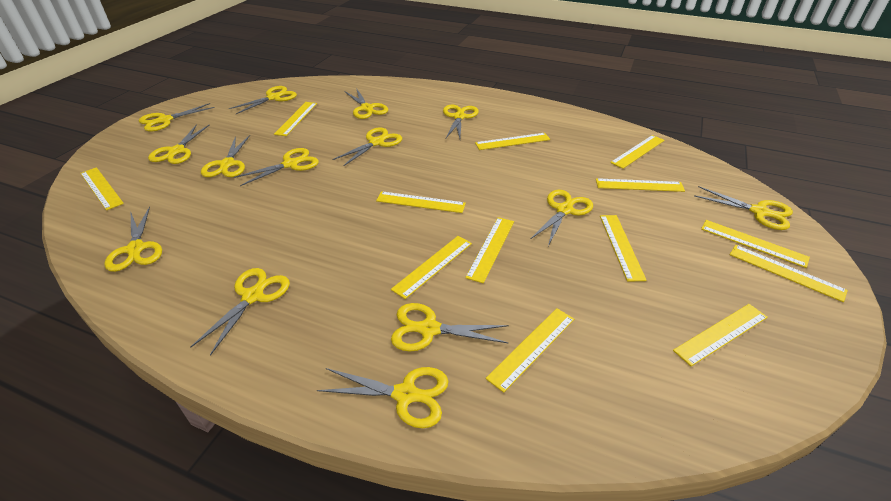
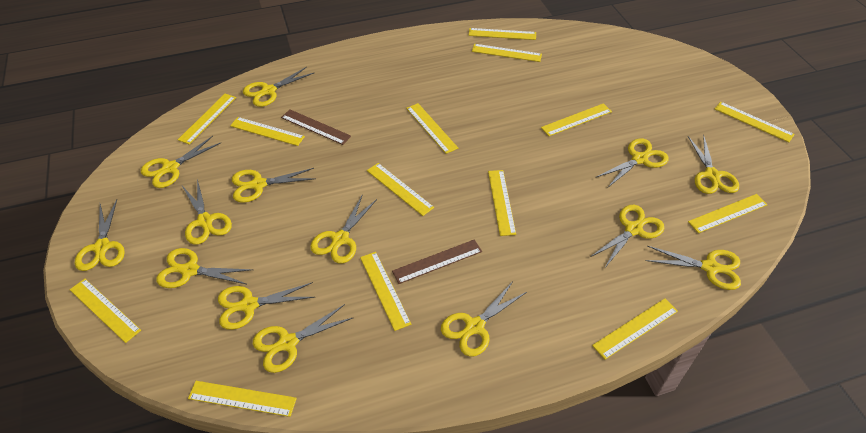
brown ruler: none = 0 -> [281,110,351,145] [392,239,482,284] = 2
yellow ruler: [80,167,124,210] [274,102,317,136] [376,191,466,213] [391,236,472,299] [465,217,514,283] [475,133,550,150] [486,308,574,393] [596,178,685,192] [600,215,647,282] [610,135,665,169] [673,304,768,366] [701,220,810,268] [730,245,848,302] = 13 -> [70,279,141,343] [178,94,236,144] [188,381,297,417] [230,117,305,146] [360,252,411,331] [367,163,434,216] [406,103,458,154] [469,28,536,40] [472,44,542,62] [488,170,516,236] [541,103,612,136] [592,298,678,360] [688,194,768,233] [715,102,795,142] = 14

